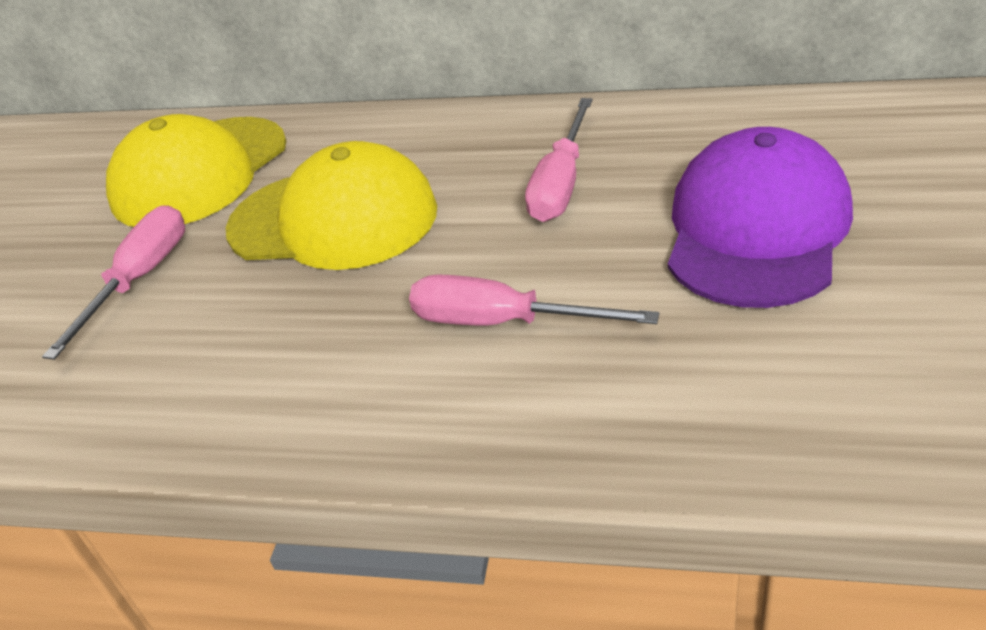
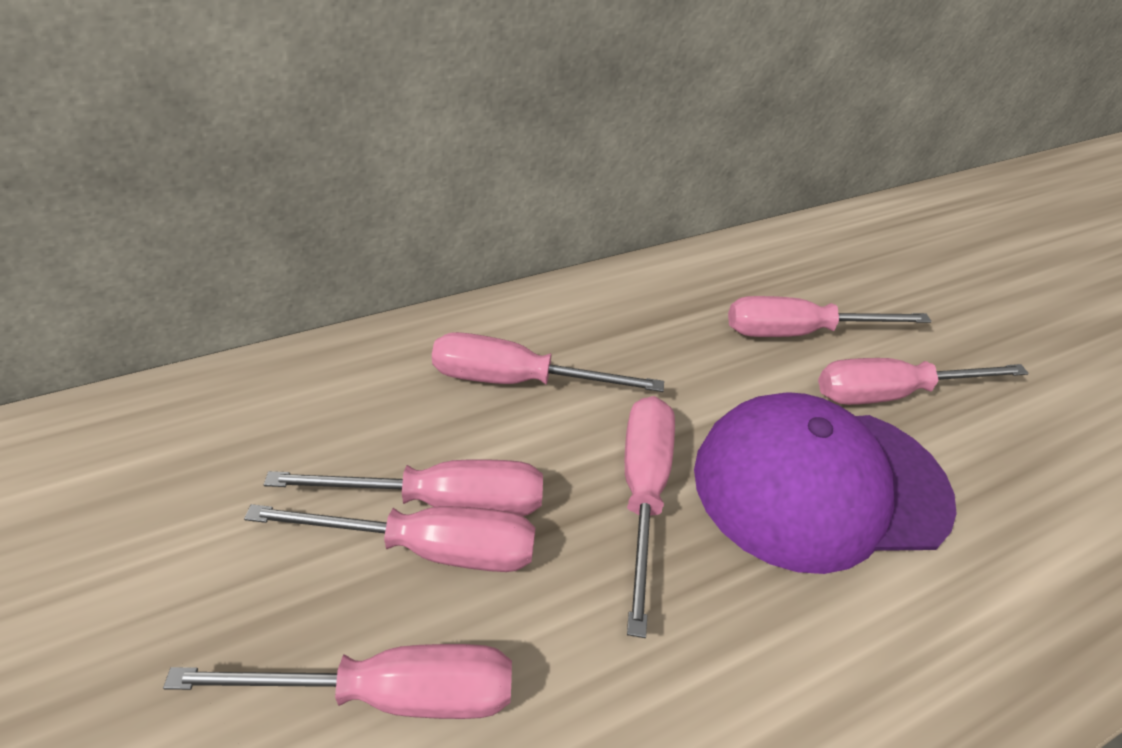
pink screwdriver: [42,205,185,360] [409,275,659,325] [525,98,593,222] = 3 -> [163,644,512,719] [244,504,535,572] [264,459,543,516] [432,332,664,392] [625,396,675,638] [728,296,932,337] [818,358,1029,405] = 7
yellow cap: [106,114,286,227] [226,141,437,270] = 2 -> none = 0

